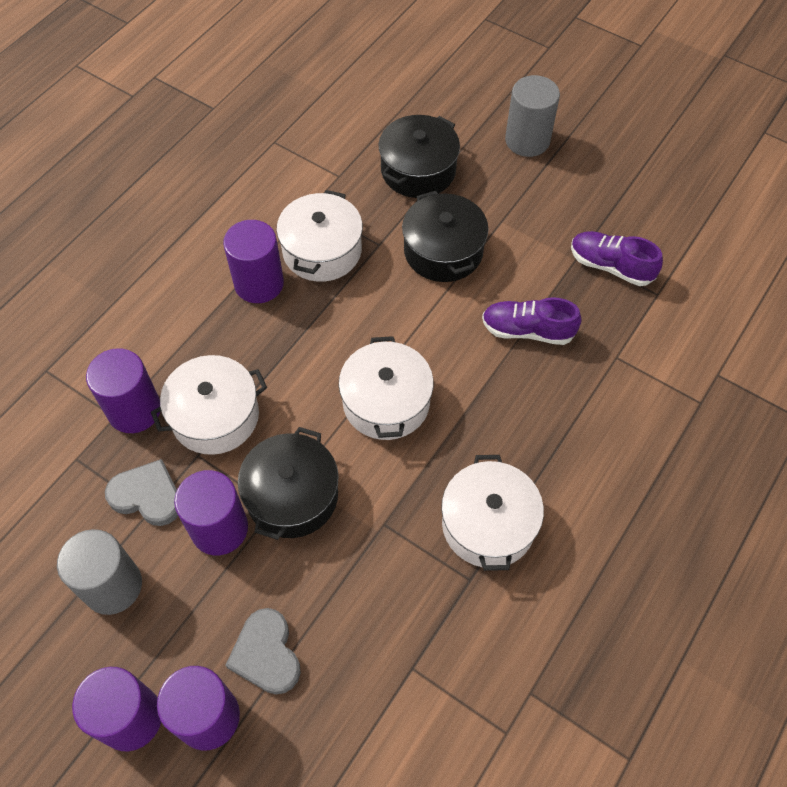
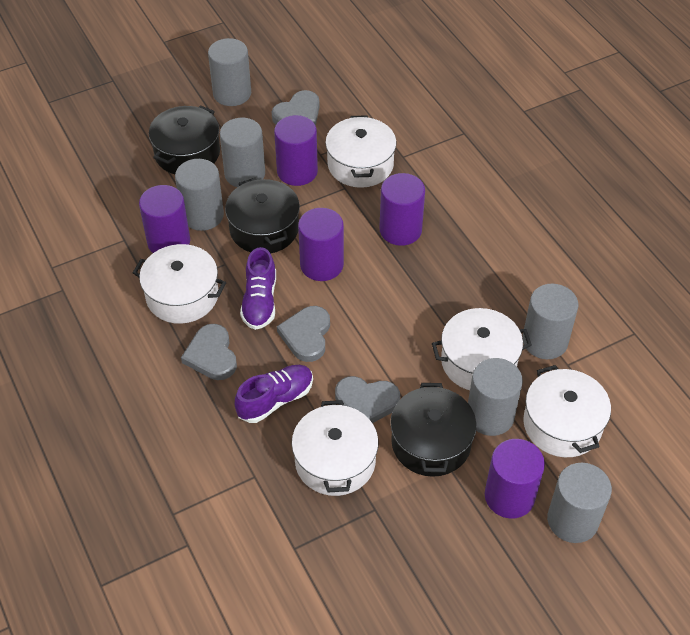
grey cylinder: [57,529,142,615] [505,75,560,157] = 2 -> [175,159,224,231] [208,38,251,106] [220,118,265,187] [468,358,523,436] [522,284,578,359] [547,463,612,543] = 6
grey heart: [105,459,178,526] [225,608,301,694] = 2 -> [181,324,237,380] [272,90,320,125] [277,306,330,362] [335,376,400,423] = 4
white pot: [151,355,267,455] [277,190,363,282] [339,336,434,440] [441,455,544,571] = 4 -> [133,244,226,324] [292,400,379,496] [325,115,396,188] [432,308,532,390] [523,365,611,457] = 5

